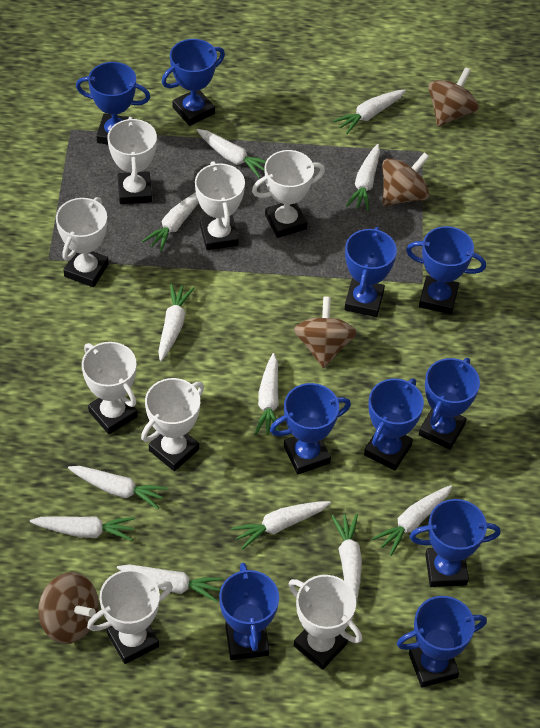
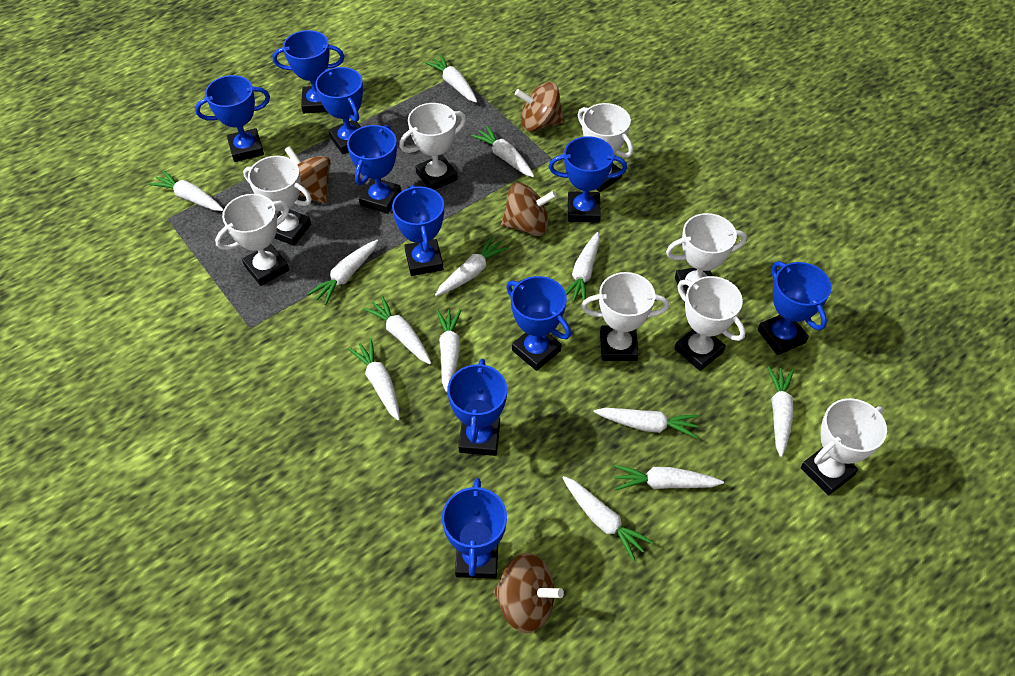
white carrot: [30,516,135,541] [68,466,168,509] [117,564,223,602] [142,192,199,252] [158,283,194,361] [197,129,266,178] [231,501,331,550] [255,353,280,435] [331,514,362,602] [333,90,406,134] [346,144,380,211] [372,485,452,556] = 12 -> [149,170,224,211] [308,240,378,305] [348,339,400,421] [363,296,431,364] [425,55,477,103] [435,236,509,296] [436,309,461,393] [471,126,534,177] [562,476,653,561] [566,232,600,302] [594,408,699,438] [614,465,724,490] [767,366,794,457] = 13

